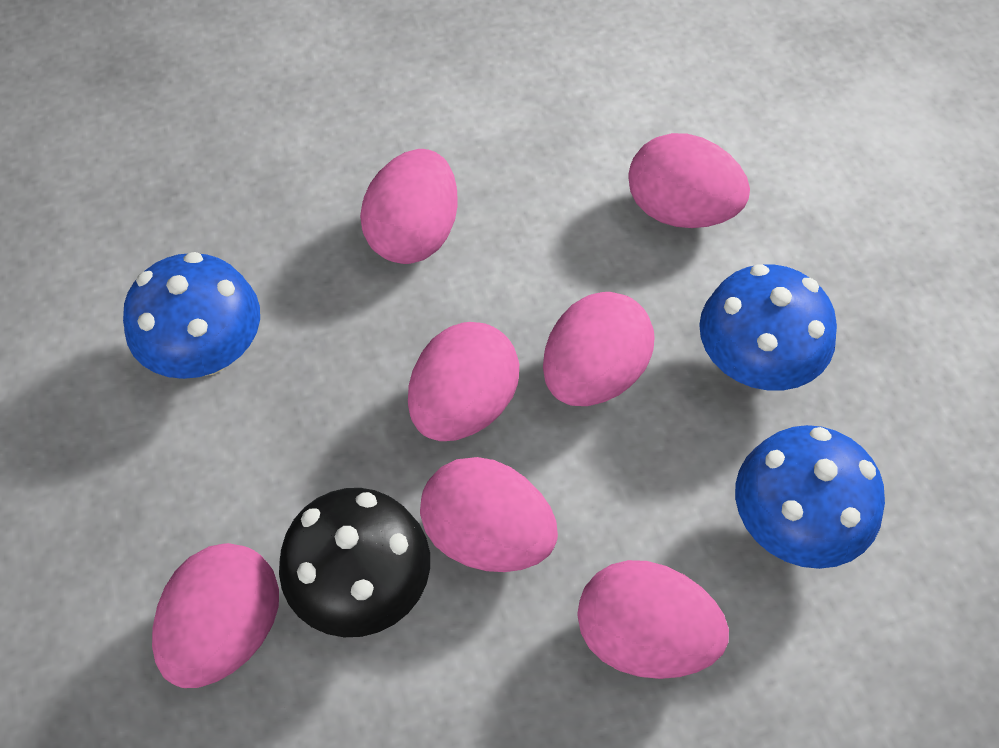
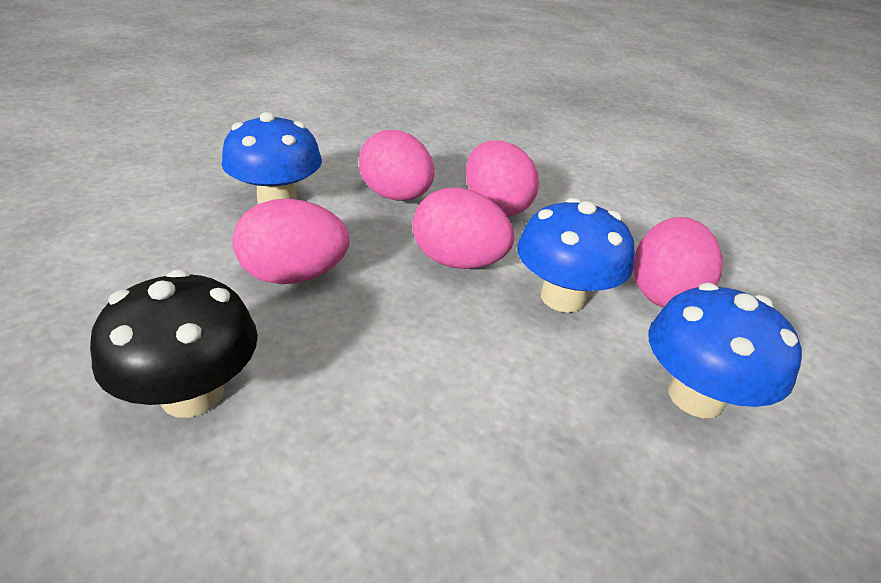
pink egg: [152,543,279,688] [360,149,458,264] [408,322,519,441] [420,457,558,572] [543,292,655,406] [577,560,729,679] [628,133,750,228] = 7 -> [232,199,350,284] [359,130,435,201] [413,188,514,269] [466,140,539,217] [633,217,723,308] = 5

